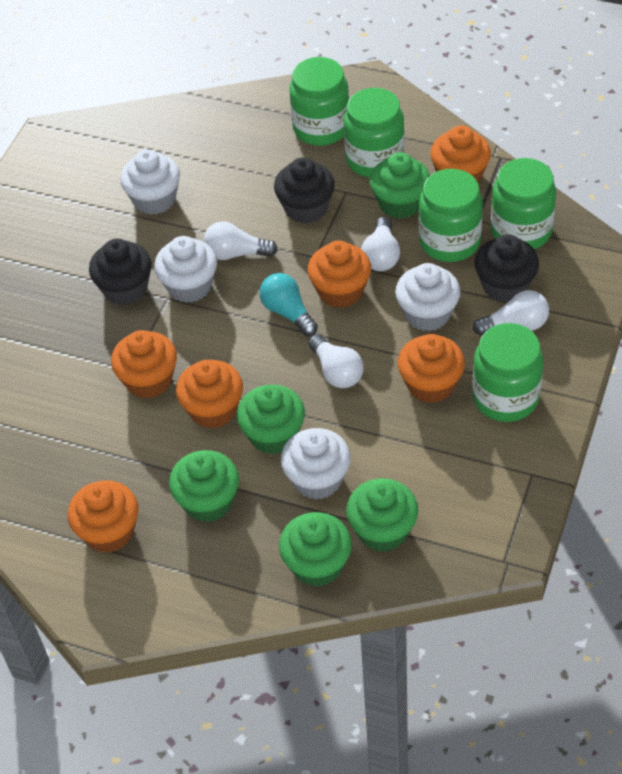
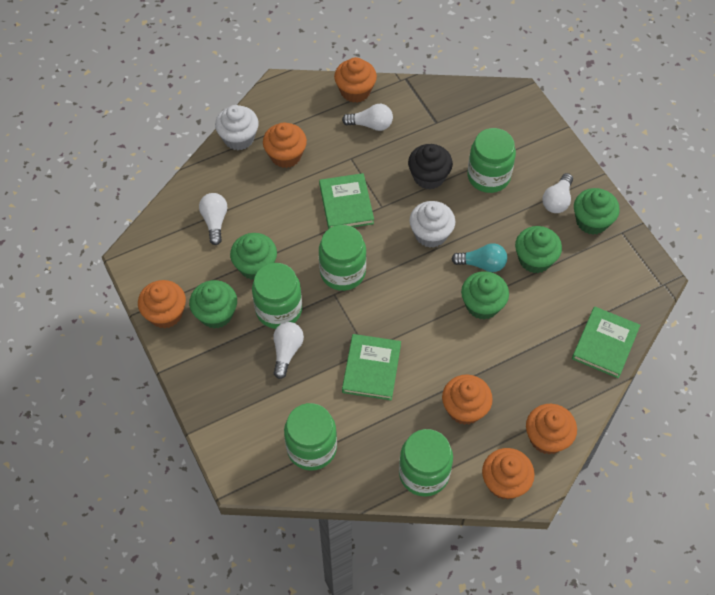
black cupcake: [89,239,152,305] [274,157,335,223] [474,234,539,302] = 3 -> [408,144,453,189] = 1
green book: none = 0 -> [319,173,374,229] [342,334,401,400] [572,306,640,378] = 3
white cupcake: [120,149,180,215] [154,236,217,303] [281,428,351,500] [395,263,460,331] = 4 -> [215,105,259,150] [409,201,455,248] = 2

